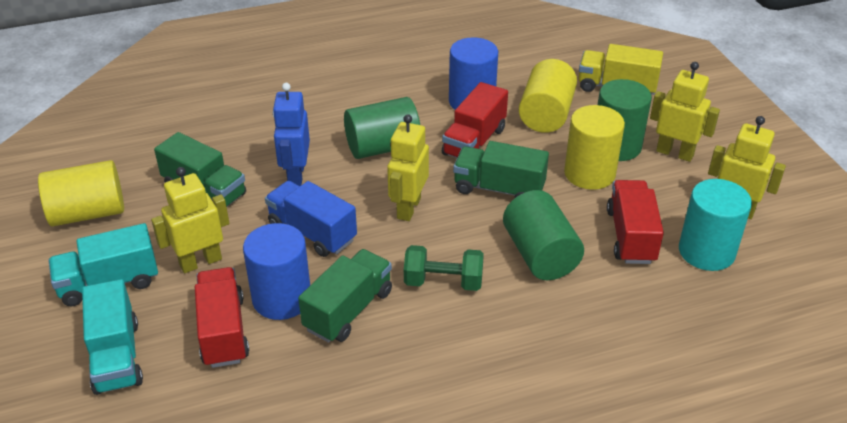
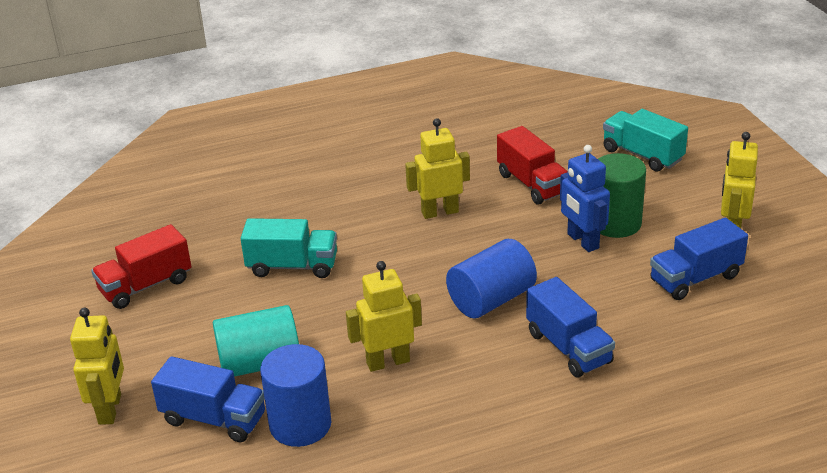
blue truck: [265,181,357,257] = 1 -> [151,356,265,442] [526,277,615,378] [650,218,748,300] = 3
green cylinder: [344,97,420,159] [503,190,584,280] [598,79,652,161] = 3 -> [598,153,646,238] = 1
green dumbbell: [404,245,484,291] = 1 -> none = 0
green truck: [154,132,246,207] [298,249,392,343] [453,141,549,198] = 3 -> none = 0
red truck: [195,267,249,368] [442,82,508,158] [607,180,664,264] = 3 -> [91,224,192,309] [497,126,568,205] = 2
yellow cylinder: [38,160,124,227] [519,59,577,133] [564,105,625,190] = 3 -> none = 0
yellow truck: [579,44,663,95] = 1 -> none = 0

